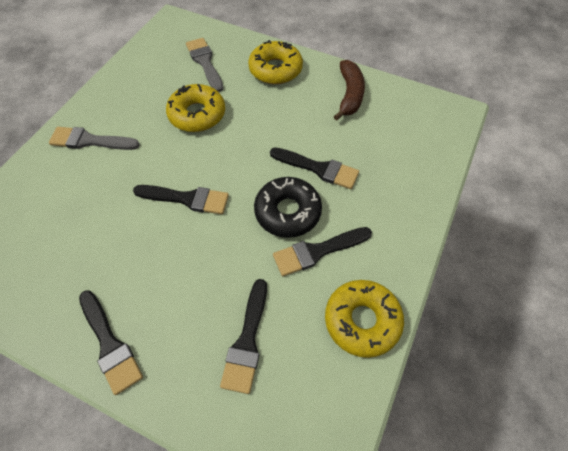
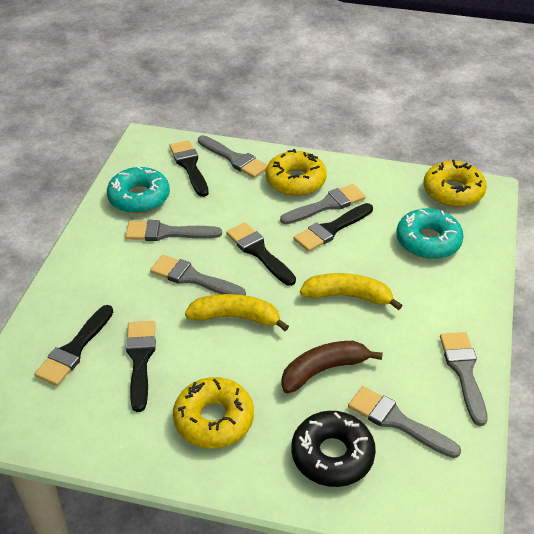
grey brush: [49,127,140,150] [186,38,223,92] = 2 -> [125,220,222,241] [150,255,246,295] [198,135,268,178] [280,184,366,224] [348,386,461,458] [440,332,488,426] = 6
turquoise donut: none = 0 -> [107,166,170,214] [396,208,464,259] = 2
yellow banana: none = 0 -> [185,294,289,331] [300,273,403,310] = 2

